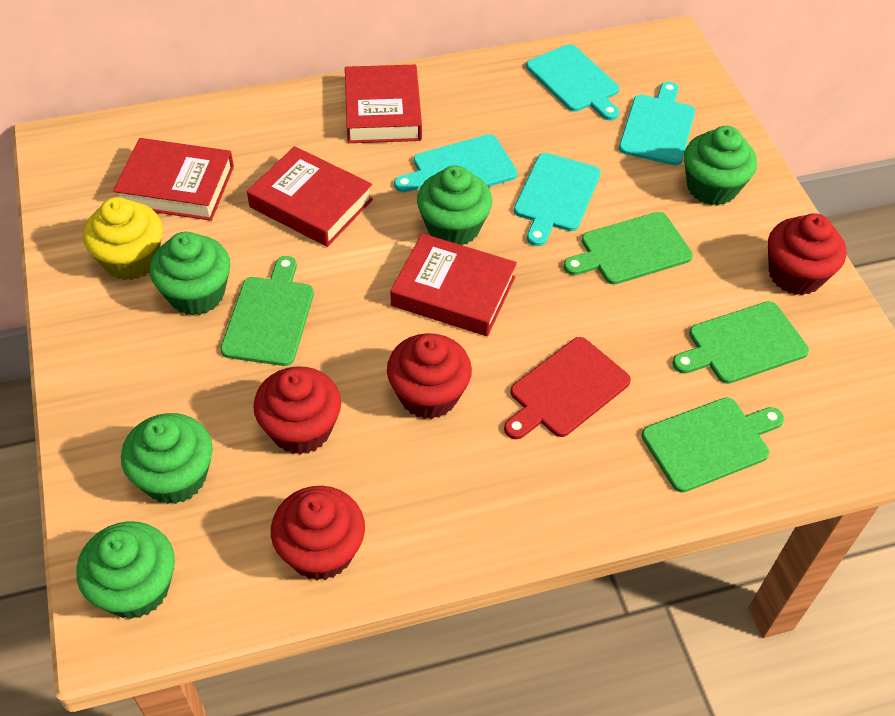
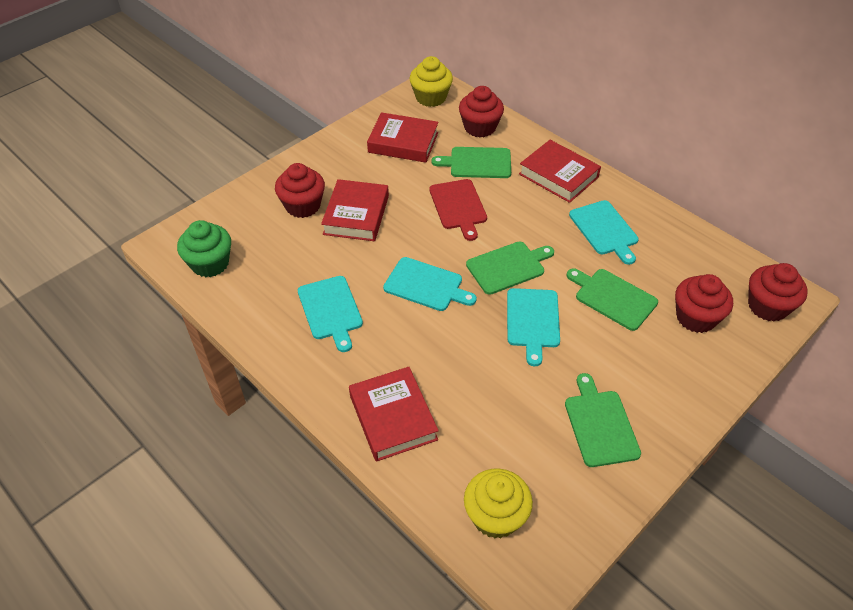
green cupcake: [76,521,175,619] [121,413,213,504] [150,232,230,315] [417,165,492,245] [684,126,757,206] = 5 -> [177,220,231,277] = 1
yellow cupcake: [83,197,163,280] = 1 -> [410,56,453,107] [464,468,533,539] = 2

